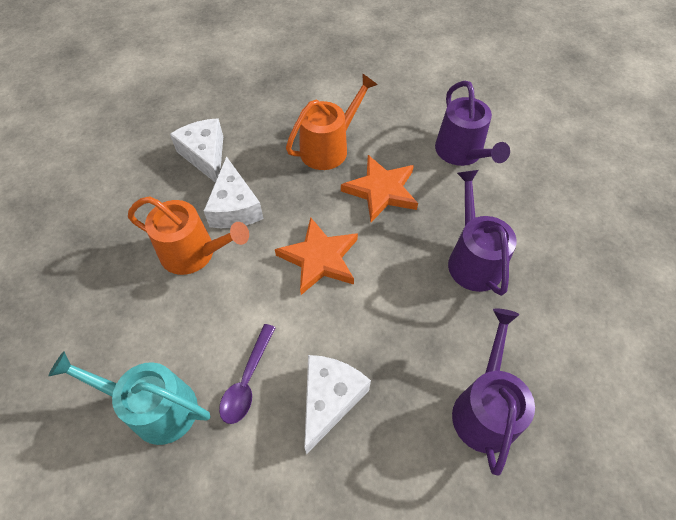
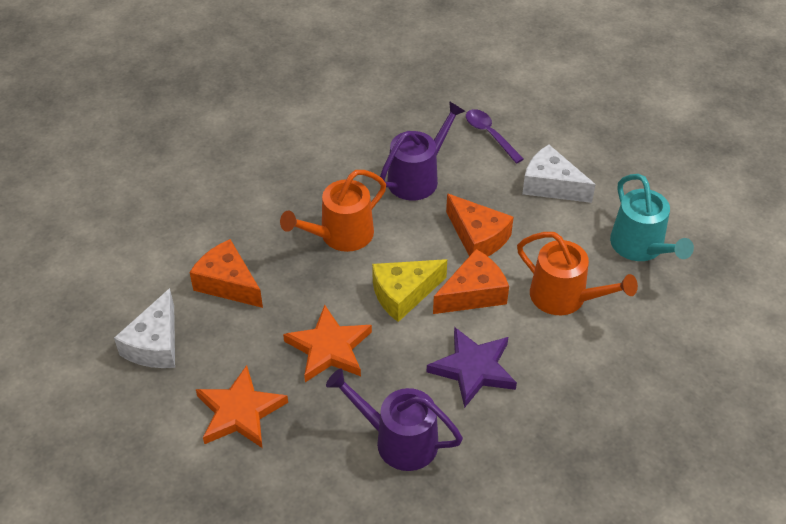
orange cheese: none = 0 -> [189,239,263,308] [433,249,509,314] [446,194,514,256] = 3
purple star: none = 0 -> [427,327,517,408] = 1
purple watering can: [435,81,510,166] [448,170,517,296] [452,308,535,476] = 3 -> [326,369,463,471] [380,101,465,200] = 2
white cheese: [170,118,223,182] [204,156,263,228] [304,355,371,454] = 3 -> [114,288,175,368] [522,145,596,203] = 2
yellow cheese: none = 0 -> [372,259,447,322] = 1

